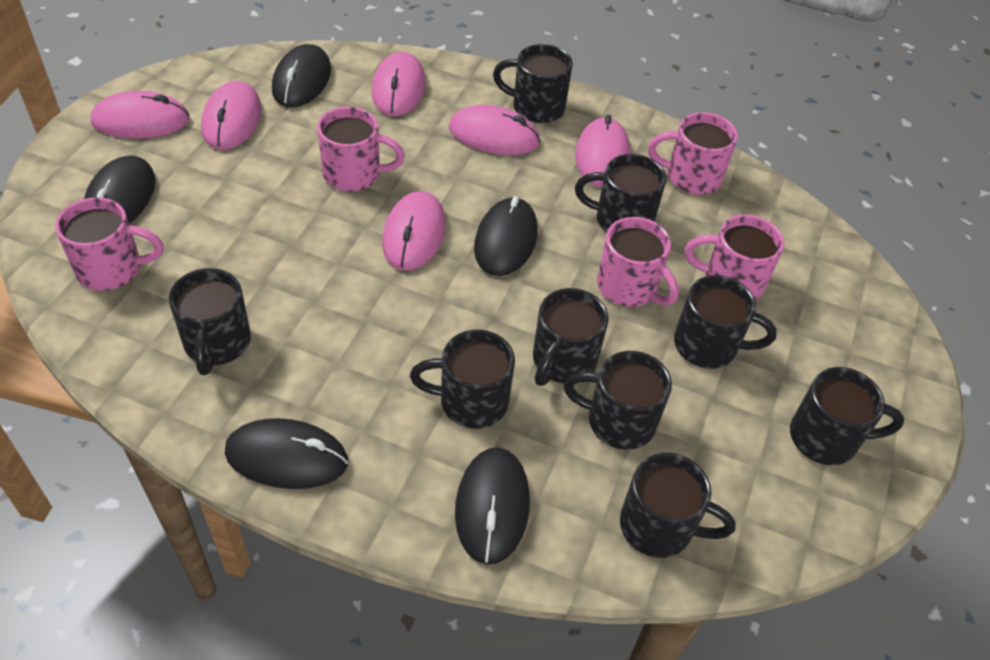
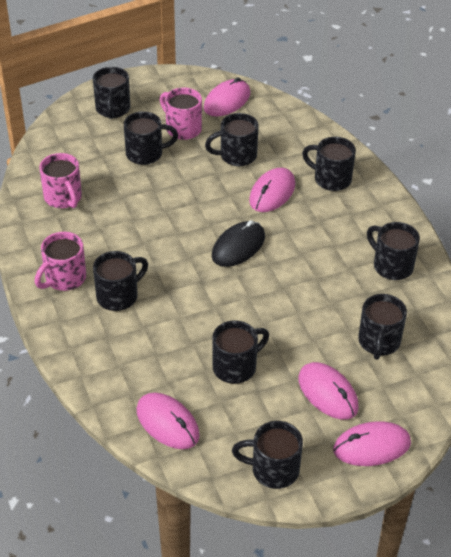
black mouse: [84,156,155,223] [225,418,348,489] [272,44,331,107] [455,448,530,565] [474,196,538,276] = 5 -> [212,220,265,267] = 1
pink mouse: [90,91,190,139] [201,81,261,150] [371,52,426,116] [382,191,446,270] [449,105,540,155] [576,115,631,187] = 6 -> [136,393,200,449] [204,77,250,117] [249,168,295,212] [298,362,359,419] [333,421,411,466] = 5
pink mug: [55,197,163,291] [317,107,405,192] [597,217,679,307] [648,112,738,195] [685,214,784,300] = 5 -> [35,232,86,291] [39,153,82,208] [160,88,202,140] = 3

